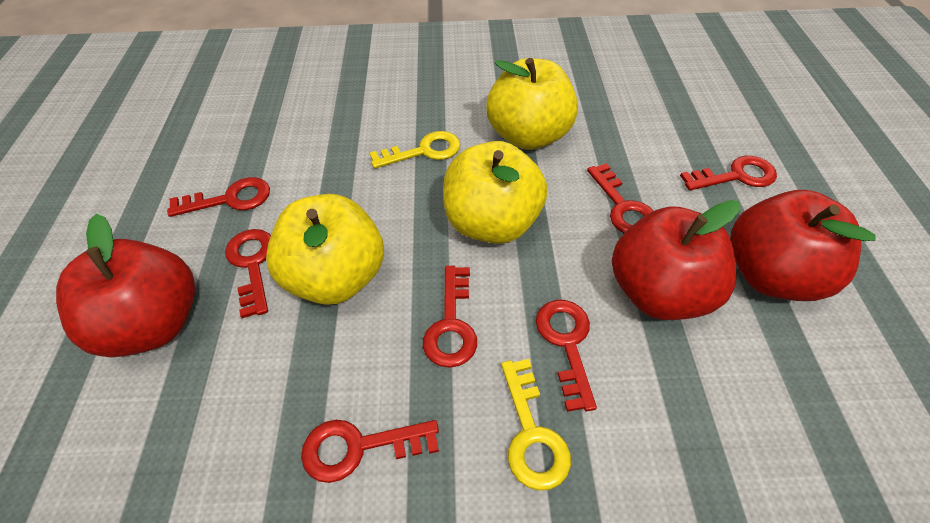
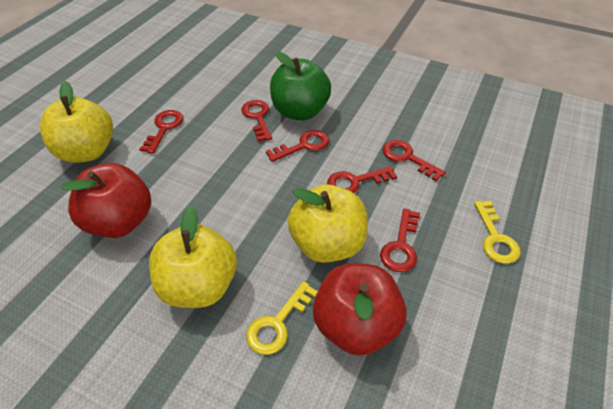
green apple: none = 0 -> [270,51,331,120] = 1
red apple: [56,214,195,357] [612,200,740,320] [730,190,876,301] = 3 -> [61,163,151,238] [313,263,407,356] = 2
red key: [167,177,270,217] [225,229,271,318] [301,420,439,483] [423,266,477,368] [536,300,597,412] [587,163,653,233] [680,156,777,191] = 7 -> [140,110,183,154] [241,100,272,142] [266,130,329,162] [327,166,397,193] [380,208,420,272] [383,140,446,181] = 6

